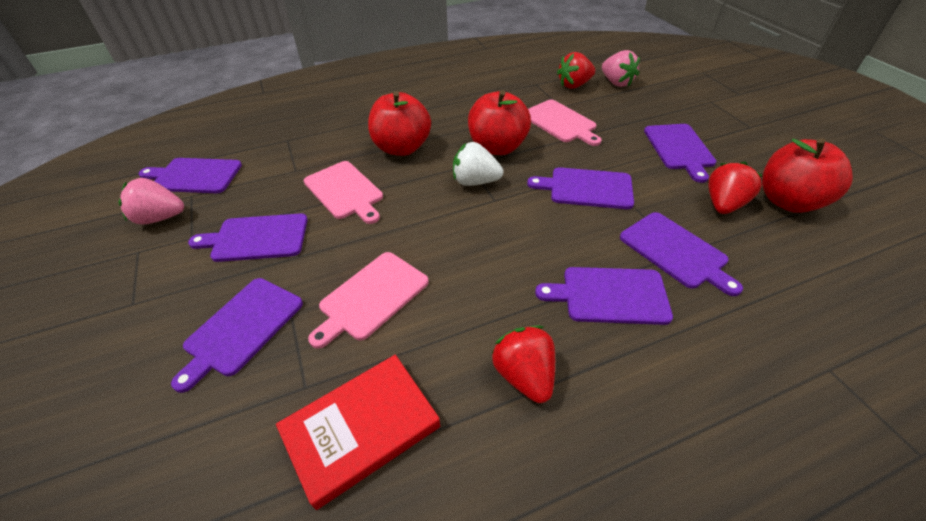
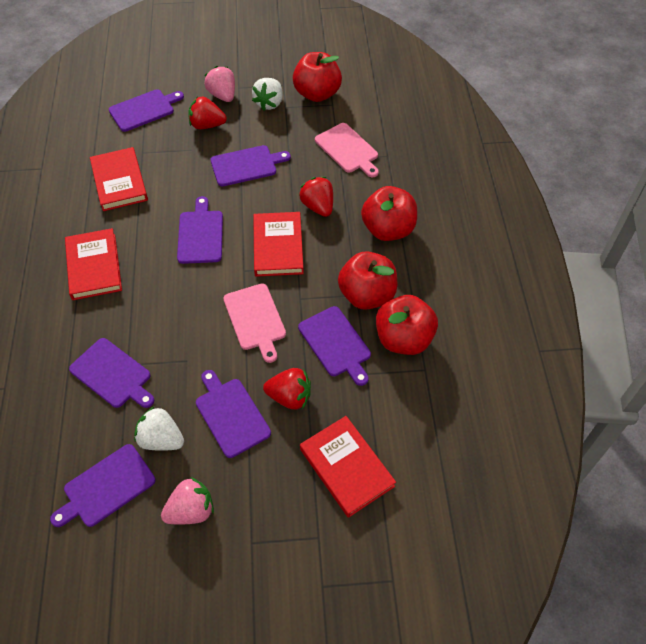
pink cutting board: [304,161,383,224] [308,252,429,349] [528,100,602,146] = 3 -> [223,283,286,363] [315,123,379,177] = 2
red apple: [368,91,431,156] [468,90,531,155] [762,138,853,213] = 3 -> [293,52,342,102] [338,251,397,310] [361,186,417,241] [376,295,438,355] = 4
red book: [276,355,440,510] = 1 -> [65,228,122,300] [90,147,148,211] [253,212,304,277] [300,416,396,518] = 4
white strawberry: [453,142,504,186] = 1 -> [134,406,184,451] [252,78,283,111] = 2

